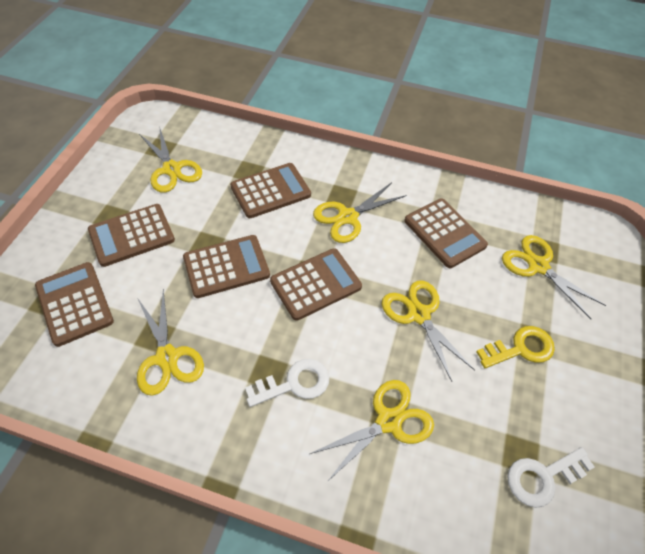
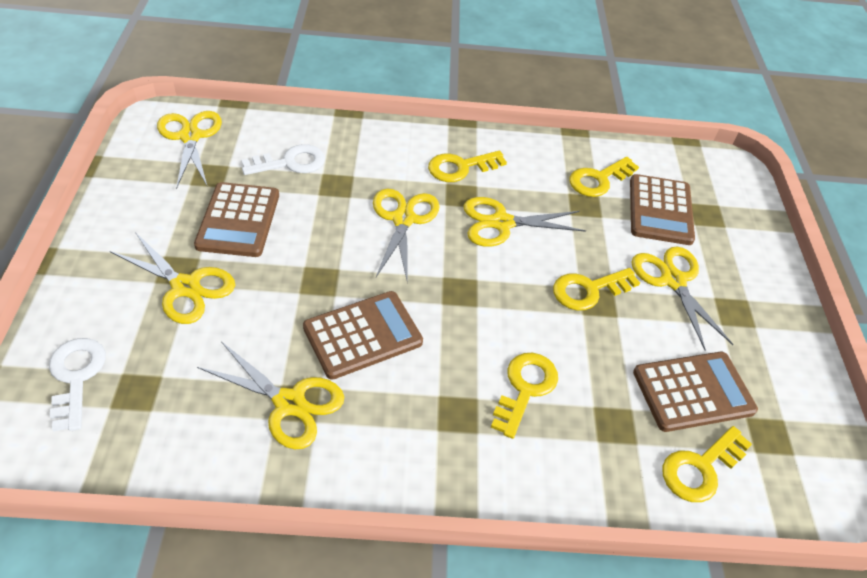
brown calculator: [35,262,114,347] [88,204,175,267] [183,235,270,298] [230,163,311,218] [270,248,362,321] [404,199,488,268] = 6 -> [194,182,279,257] [303,291,423,380] [630,174,695,245] [633,352,758,432] = 4
yellow key: [477,326,555,368] = 1 -> [428,151,507,182] [491,353,558,439] [553,268,640,311] [569,157,639,197] [662,426,752,502] = 5

